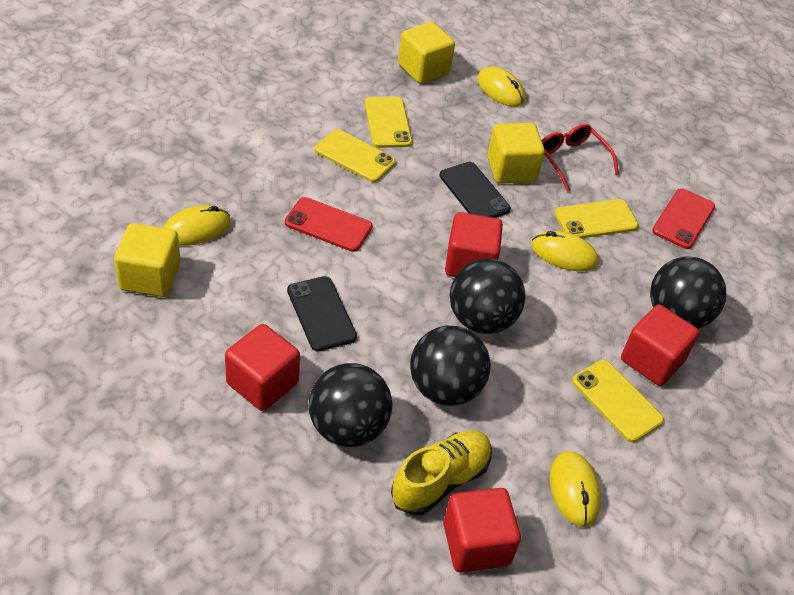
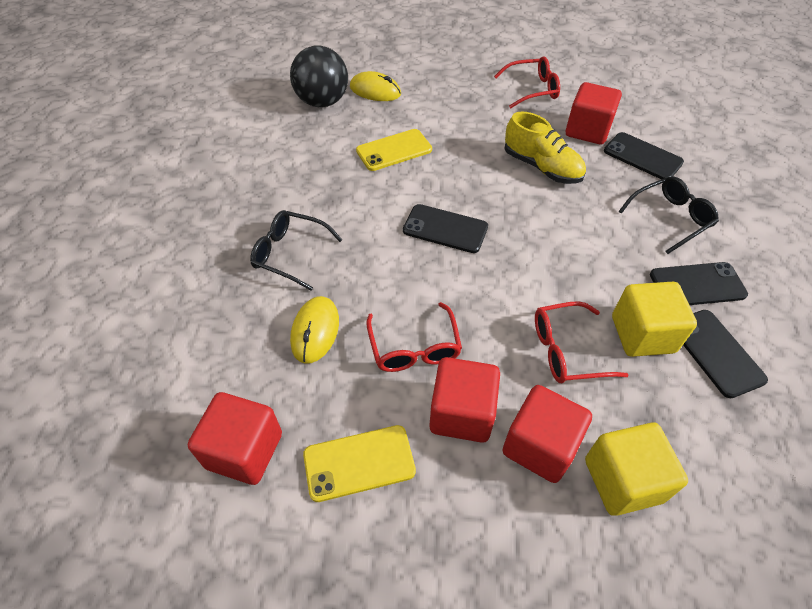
black ball: [309,363,392,447] [410,326,491,406] [450,258,526,334] [650,257,726,329] = 4 -> [290,45,348,107] = 1
black glasses: none = 0 -> [250,210,342,290] [619,176,719,254] = 2
black phone: [287,276,357,352] [440,162,511,218] = 2 -> [403,204,488,253] [604,132,684,179] [650,262,748,305] [683,310,768,398] = 4
red glasses: [542,124,619,192] = 1 -> [366,302,462,372] [494,56,560,109] [535,301,629,383] = 3
red phone: [285,197,373,252] [652,188,715,249] = 2 -> none = 0
yellow cube: [114,223,181,297] [398,22,455,84] [487,123,545,183] = 3 -> [585,422,688,516] [612,282,697,357] = 2
yellow mouse: [163,205,231,246] [477,67,525,107] [531,231,598,271] [550,451,601,527] = 4 -> [290,296,339,364] [350,71,401,101] = 2
yellow phone: [315,129,396,182] [365,96,412,148] [555,199,639,238] [572,360,664,442] = 4 -> [303,425,416,502] [356,129,432,171] = 2

